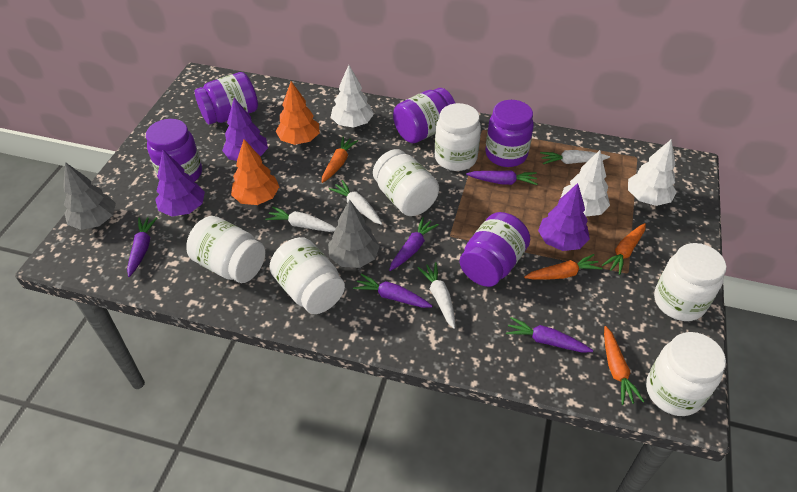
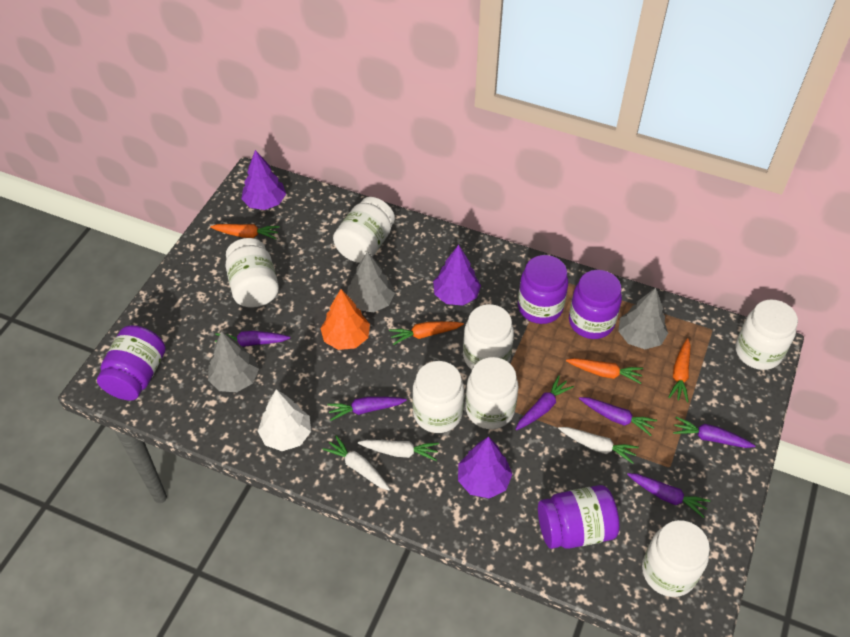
grey tree: [63,162,116,230] [328,200,380,268] = 2 -> [208,331,259,392] [347,251,395,312] [618,288,668,349] = 3
orange tree: [231,139,279,205] [276,81,320,145] = 2 -> [320,289,370,350] = 1
purple carrot: [127,217,157,277] [353,273,432,308] [389,217,439,271] [466,170,537,185] [506,317,593,353] = 5 -> [215,331,290,347] [327,397,407,421] [515,375,574,430] [579,397,657,436] [627,473,710,518] [673,417,755,448] = 6
purple jar: [146,119,202,182] [195,72,258,125] [393,88,455,143] [460,212,530,287] [485,100,534,167] = 5 -> [97,325,166,401] [518,255,568,324] [538,485,619,549] [569,270,622,339] = 4
white carrot: [265,207,336,232] [329,180,382,225] [417,262,455,329] [540,150,610,164] = 4 -> [322,435,390,491] [358,440,439,461] [558,427,639,464] = 3
white jar: [186,216,265,283] [269,237,345,314] [373,149,439,216] [435,103,481,171] [646,332,726,416] [654,243,727,321] = 6 -> [225,238,279,308] [333,197,395,263] [412,361,464,433] [463,304,514,370] [466,357,518,429] [642,520,710,597] [736,299,798,370] = 7
white tree: [331,65,374,128] [560,150,610,217] [628,140,677,206] = 3 -> [258,389,311,451] = 1

